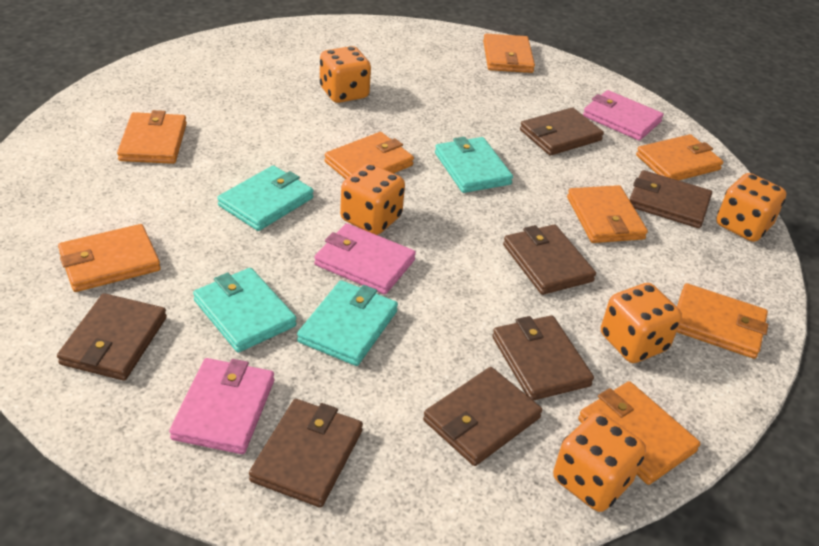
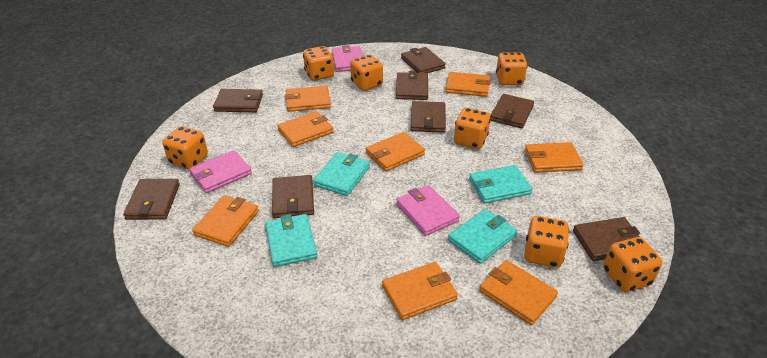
brown wallet: [57,293,167,381] [249,399,363,508] [423,367,542,466] [492,315,594,401] [503,224,596,295] [520,107,604,156] [630,170,712,228] = 7 -> [123,179,180,220] [213,89,263,112] [272,175,314,218] [396,71,428,100] [401,47,446,73] [411,101,446,133] [490,94,534,128] [573,217,640,261] = 8
orange dice: [320,46,371,103] [340,163,405,235] [553,412,646,512] [601,283,682,363] [716,173,786,242] = 5 -> [162,126,208,169] [303,46,334,81] [350,55,383,91] [454,108,491,149] [496,52,528,85] [524,216,569,268] [603,237,662,292] = 7

